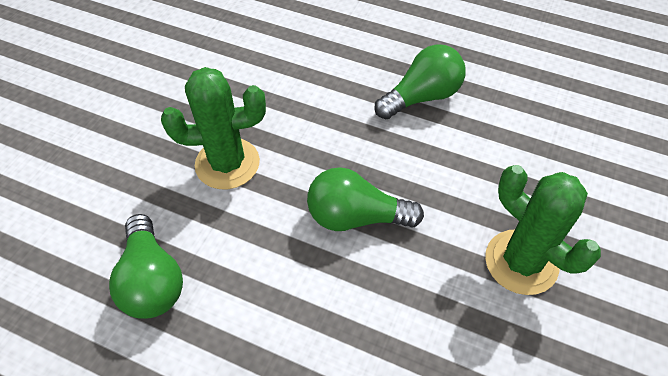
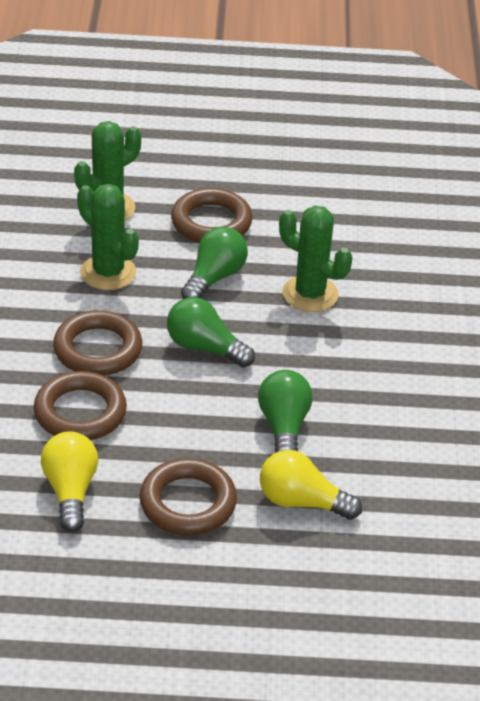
brown ring: none = 0 -> [34,371,127,440] [53,310,143,376] [139,458,237,536] [171,188,253,243] = 4
green cactus: [161,67,266,189] [485,165,601,295] = 2 -> [74,121,141,221] [77,184,139,290] [279,205,352,312] = 3
yellow light bulb: none = 0 -> [41,431,98,532] [260,450,362,520] = 2

